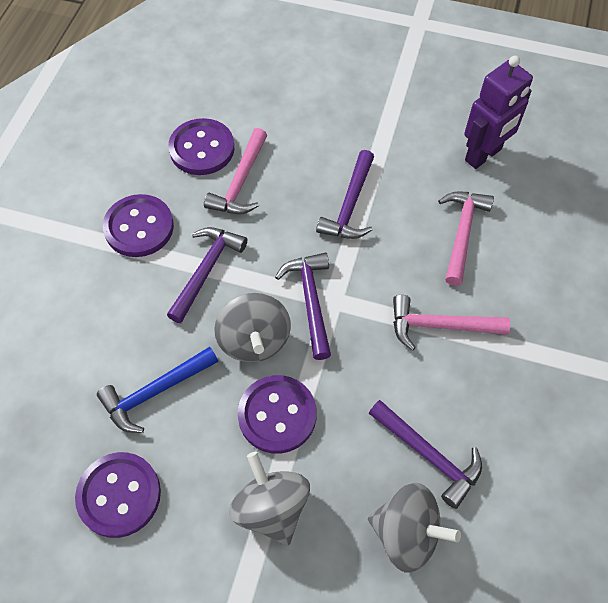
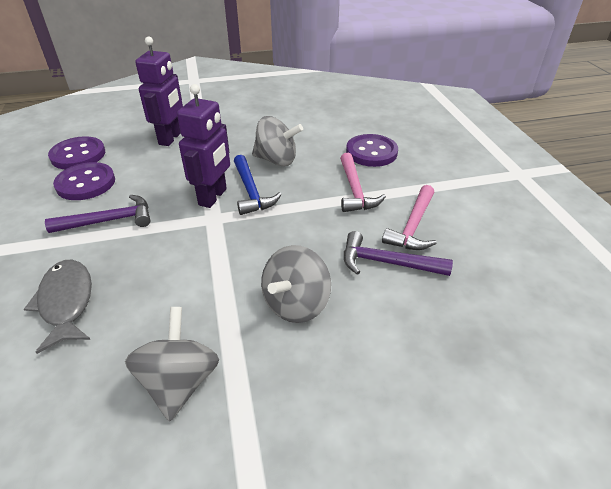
grey fish: none = 0 -> [24,260,92,354] = 1
pink hammer: [204,128,267,214] [393,295,510,351] [438,191,494,286] = 3 -> [340,153,386,212] [382,185,437,250] = 2
purple button: [75,452,161,538] [103,194,174,257] [168,118,234,175] [238,375,317,454] = 4 -> [48,136,105,169] [53,162,115,200] [346,134,398,167] = 3
purple hammer: [167,227,247,323] [275,253,331,360] [316,150,374,239] [369,400,482,509] = 4 -> [45,195,150,233] [344,231,453,276] = 2
purple robot: [464,56,533,169] = 1 -> [135,36,183,146] [177,84,230,208] = 2

